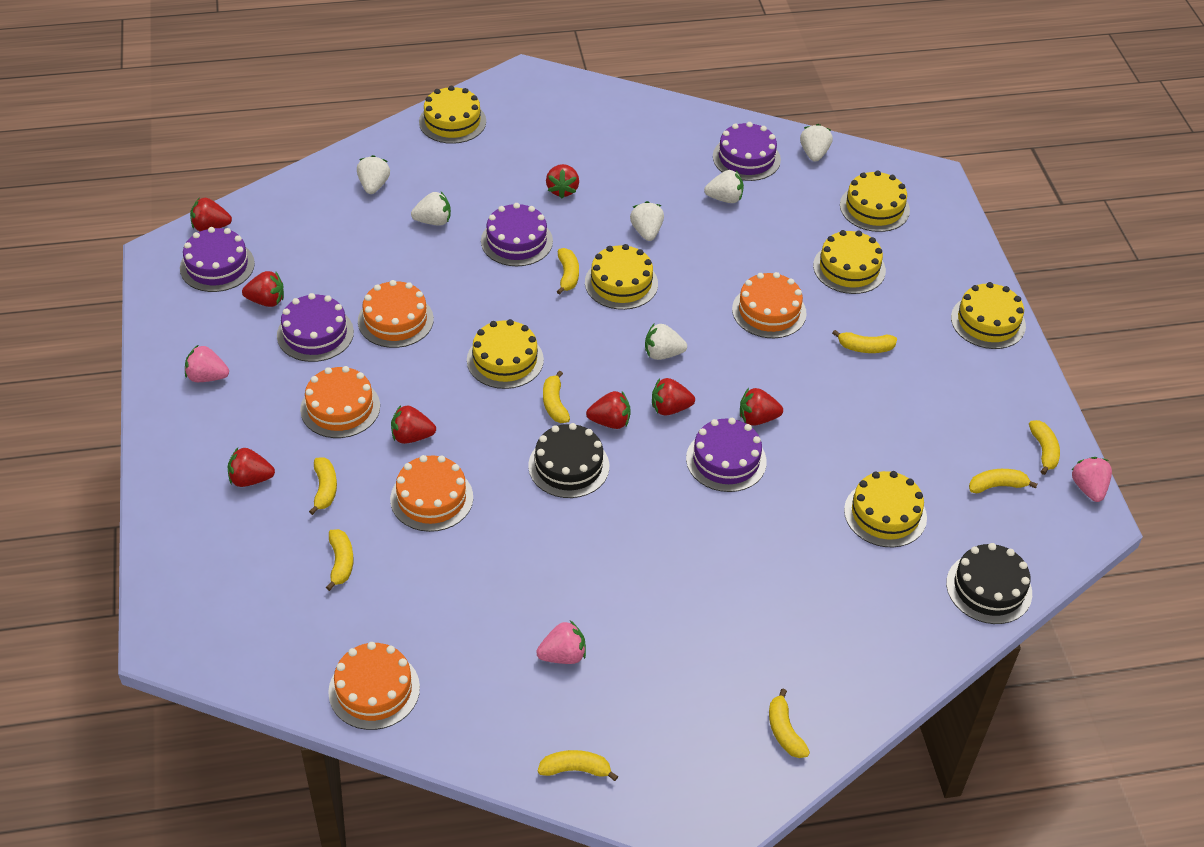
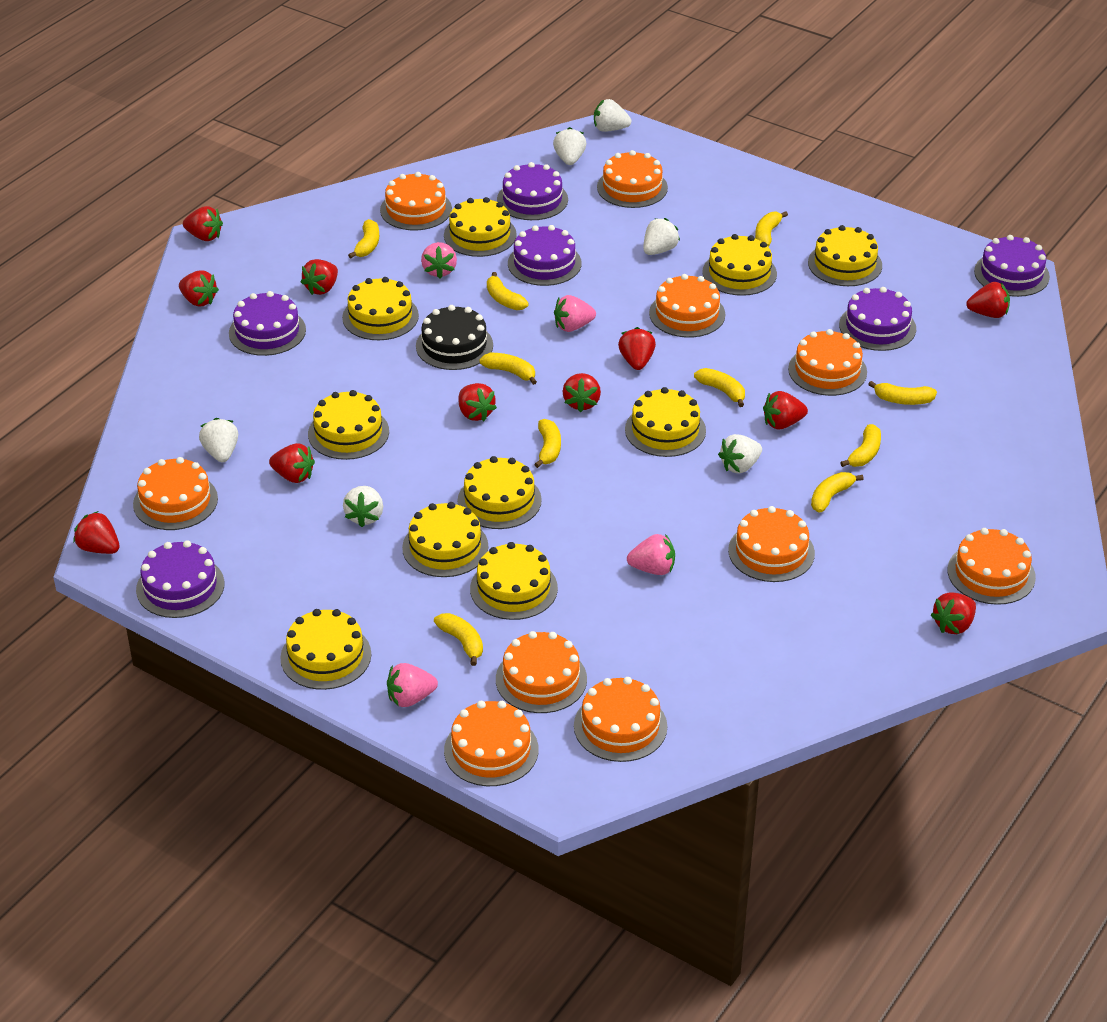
black cake: [528,423,609,498] [946,543,1032,624] = 2 -> [416,305,493,370] = 1
orange cake: [300,366,380,438] [328,642,420,730] [358,280,434,348] [390,455,473,532] [732,272,807,338] = 5 -> [133,457,218,530] [380,172,452,230] [444,701,539,786] [496,631,587,713] [574,677,667,762] [597,150,668,208] [649,274,725,338] [728,506,815,582] [788,329,867,396] [948,528,1036,605] = 10
pink strawberry: [185,345,229,382] [536,621,586,664] [1072,457,1112,502] = 3 -> [387,663,438,707] [421,242,457,279] [554,295,596,332] [627,534,675,575] = 4
purple cake: [180,227,255,292] [277,293,354,362] [481,203,553,266] [686,418,767,492] [713,122,781,181] = 5 -> [136,540,224,618] [229,291,306,356] [497,162,568,220] [508,225,582,286] [839,287,916,351] [974,235,1050,297] = 6
red strawberry: [190,197,232,231] [228,448,275,487] [242,271,284,307] [391,405,436,444] [546,164,579,199] [586,391,631,429] [652,378,695,416] [740,388,783,426] = 8 -> [73,511,120,554] [179,270,219,306] [183,206,223,241] [269,443,315,483] [301,259,338,295] [459,383,497,421] [562,373,601,412] [618,327,656,370] [763,391,808,430] [931,592,976,634] [966,282,1010,318] = 11
yellow banana: [309,457,337,515] [326,529,354,591] [538,750,618,781] [543,371,570,423] [557,248,579,295] [769,689,810,758] [832,330,897,353] [969,469,1038,493] [1029,420,1060,475] = 9 -> [348,219,379,259] [434,613,483,666] [479,353,537,385] [487,272,529,310] [534,419,561,468] [694,368,745,407] [755,211,788,247] [811,472,864,513] [840,424,881,467] [868,381,937,405] = 10
yellow cake: [419,86,486,144] [467,319,544,389] [585,244,658,310] [813,230,886,294] [840,170,910,232] [844,471,927,547] [951,282,1026,349] = 7 -> [280,609,371,690] [308,390,389,460] [342,277,419,340] [402,502,488,577] [444,197,517,257] [458,456,542,529] [470,542,558,620] [625,387,706,457] [702,234,777,296] [808,225,882,286] = 10

